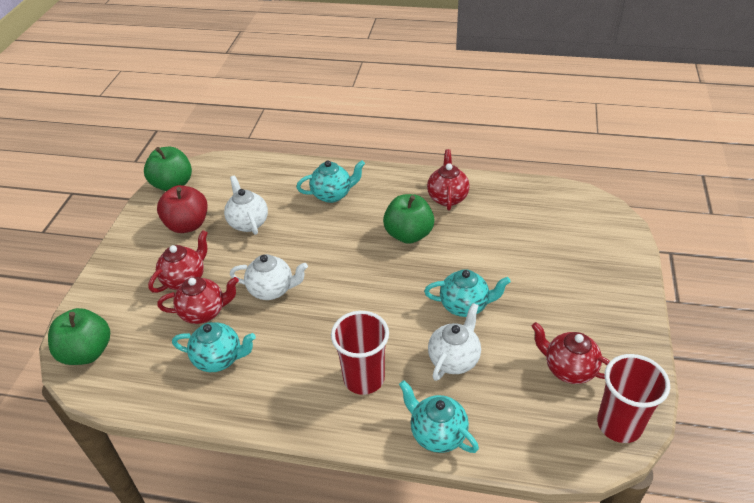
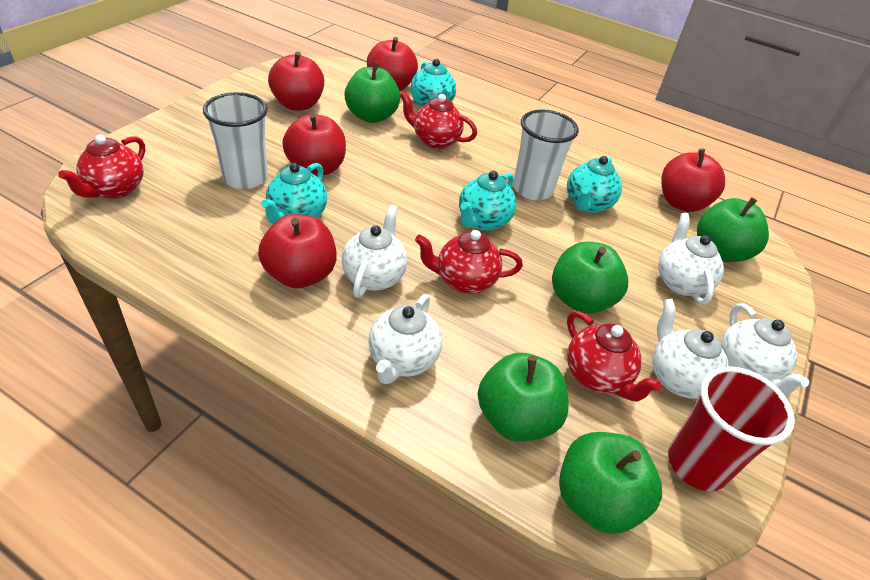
green apple: [48,308,110,365] [144,147,192,191] [383,194,435,244] = 3 -> [344,62,400,123] [477,353,569,442] [552,242,628,314] [559,432,662,534] [697,197,769,262] = 5
red apple: [157,185,208,233] = 1 -> [258,214,337,289] [268,51,324,111] [282,113,346,176] [367,37,418,91] [661,149,725,212] = 5
red cup: [331,311,389,395] [597,354,670,443] = 2 -> [668,366,795,491] = 1
white cup: none = 0 -> [203,92,268,189] [513,109,579,200] = 2
white teapot: [224,175,268,235] [230,254,308,300] [428,303,481,381] = 3 -> [342,204,407,298] [368,294,442,384] [652,299,729,399] [658,213,724,305] [721,303,809,396] = 5

